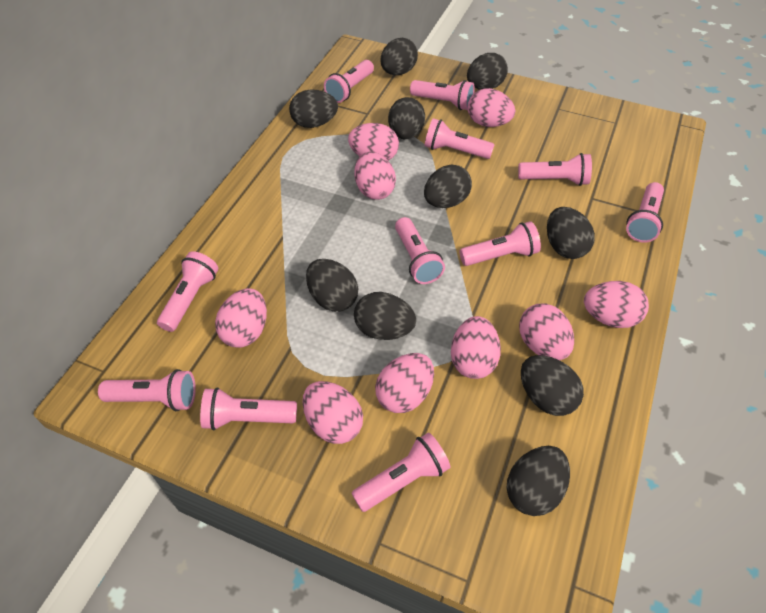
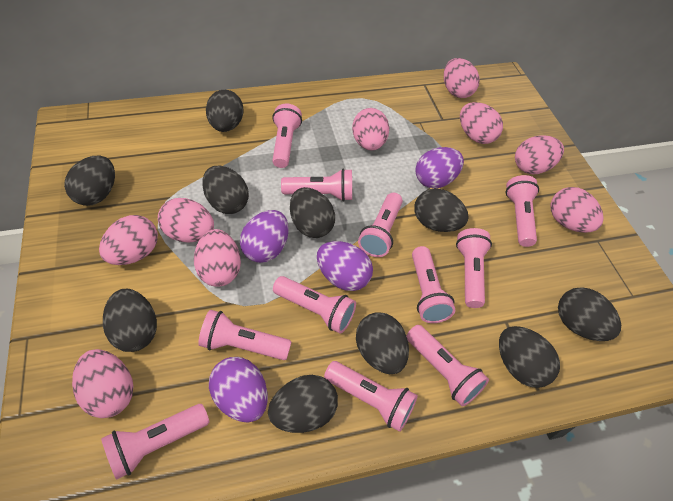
purple egg: none = 0 -> [209,357,268,423] [240,210,288,263] [317,241,373,291] [415,147,464,188] = 4

